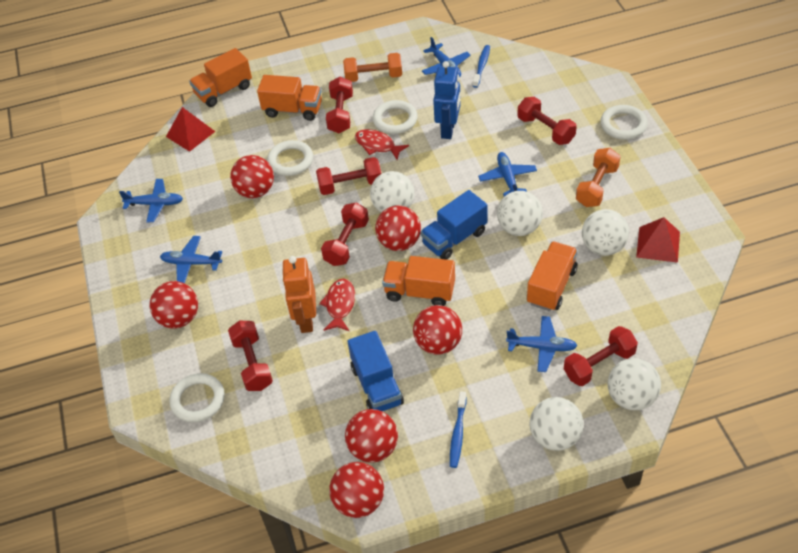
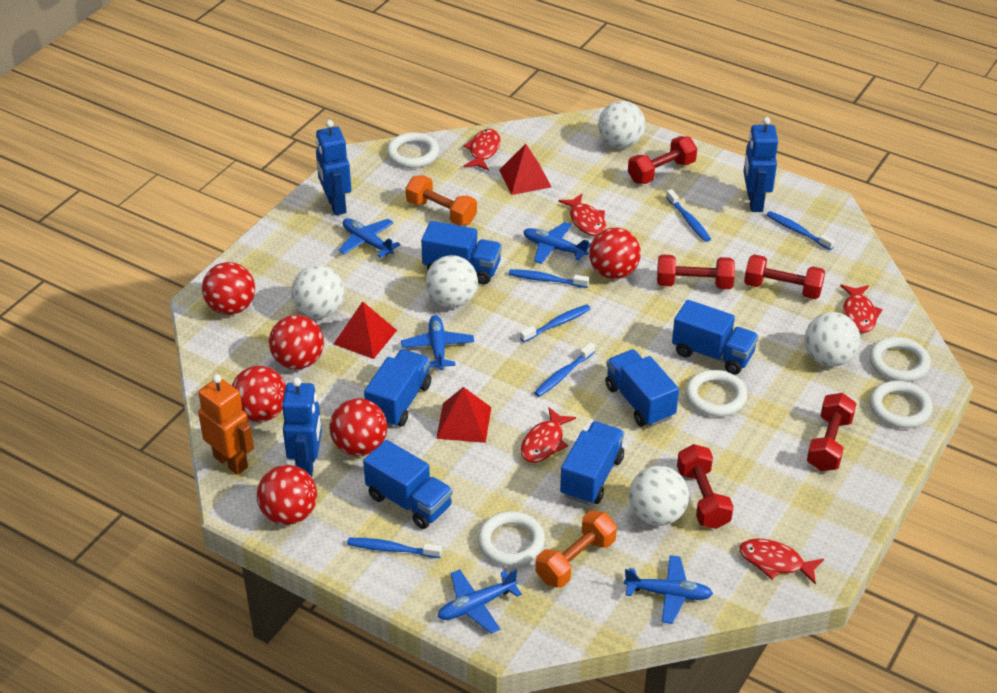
blue robot: [433,61,461,139] = 1 -> [282,377,322,477] [316,120,351,215] [743,117,778,212] = 3
blue toothbrush: [450,391,467,468] [473,45,490,88] = 2 -> [347,538,442,558] [509,269,589,288] [520,305,591,342] [534,342,595,397] [666,189,711,242] [767,211,835,250] = 6
blue truck: [348,331,404,411] [421,190,487,260] = 2 -> [363,440,453,529] [364,349,431,427] [421,221,502,284] [560,421,624,505] [605,349,679,427] [672,300,759,375] = 6
orange truck: [189,48,252,107] [257,75,322,121] [382,256,455,306] [527,241,578,311] = 4 -> none = 0
red dumbbell: [228,321,273,391] [316,157,381,195] [321,202,369,266] [326,77,353,133] [517,97,577,145] [564,326,638,386] = 6 -> [628,136,697,184] [657,254,735,289] [677,444,734,529] [744,254,825,299] [807,393,857,471] = 5
red fish: [319,279,355,331] [355,129,409,160] = 2 -> [463,129,501,171] [521,407,576,463] [558,194,606,236] [739,539,824,585] [840,284,883,333] = 5
red pyramid: [166,107,215,152] [636,217,680,263] = 2 -> [334,301,397,359] [436,387,491,443] [499,144,551,195] = 3
white ring: [169,373,225,422] [267,140,313,176] [373,100,418,134] [600,105,648,140] = 4 -> [387,132,439,168] [478,511,545,566] [685,370,747,417] [869,337,931,382] [870,381,933,428] = 5

